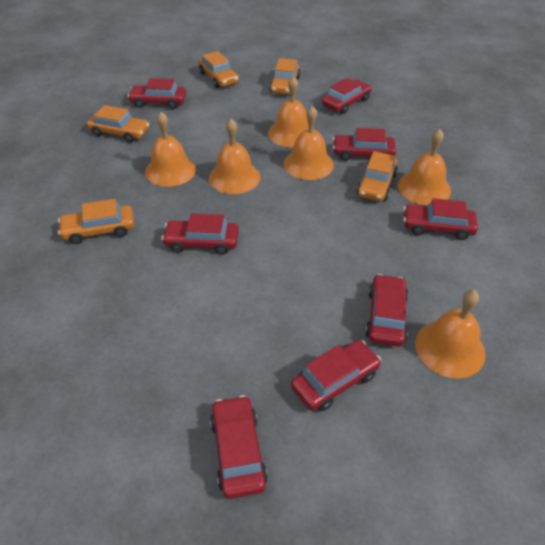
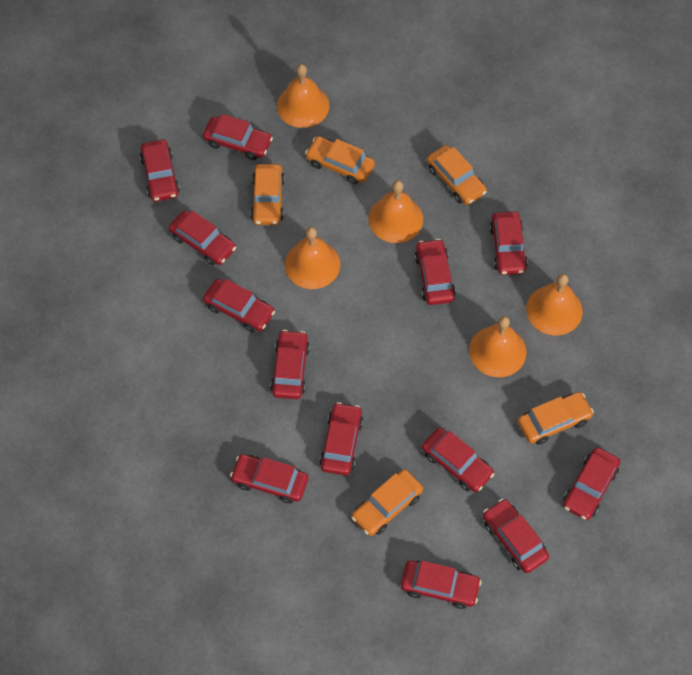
orange bell: [145,112,196,187] [209,119,260,194] [268,76,309,147] [284,106,334,180] [398,129,451,205] [415,290,486,378] = 6 -> [277,64,329,128] [285,227,340,289] [368,180,423,243] [469,316,526,377] [526,274,583,335] = 5
red car: [128,78,186,109] [162,213,239,255] [210,395,268,499] [291,340,381,411] [322,78,372,114] [333,128,396,161] [365,274,408,347] [403,198,478,240] = 8 -> [140,140,180,202] [169,210,236,265] [203,114,273,160] [203,279,275,332] [230,454,308,503] [271,330,310,399] [320,402,363,476] [401,560,482,609] [415,239,456,305] [422,427,494,492] [483,499,549,573] [490,212,528,275] [563,447,621,520] = 13

